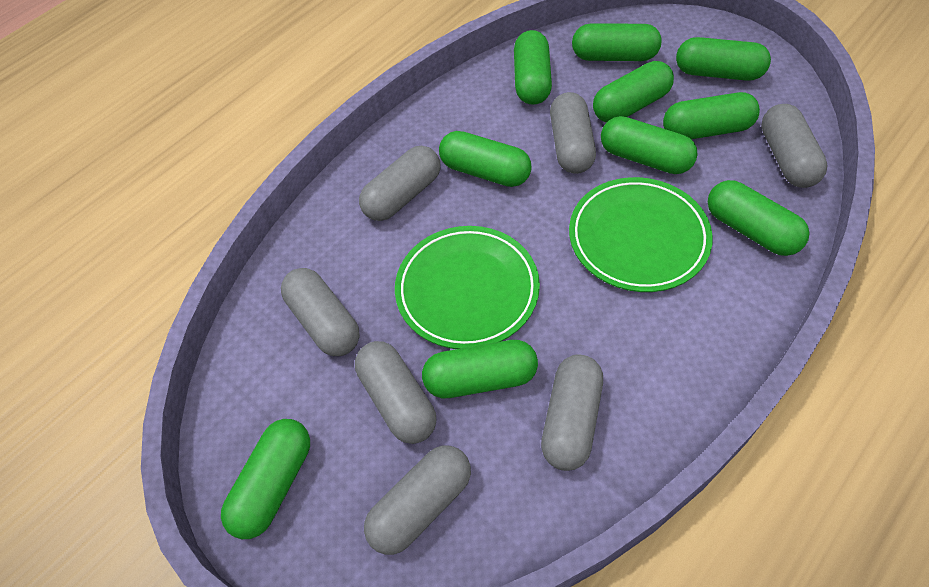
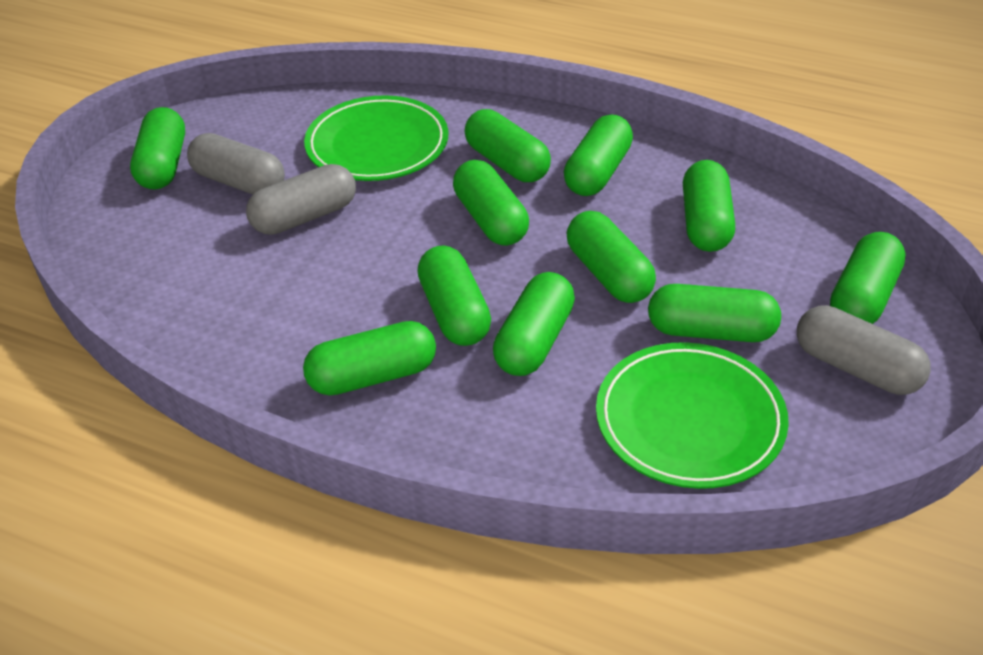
green capsule: [221,419,310,539] [422,340,538,398] [439,131,532,187] [514,30,552,105] [572,23,662,61] [593,61,674,123] [601,116,698,174] [663,92,760,139] [676,37,771,81] [708,180,809,256] = 10 -> [130,107,185,190] [303,321,436,396] [417,245,491,346] [453,160,529,246] [465,109,551,182] [493,272,575,376] [564,115,633,196] [567,211,656,303] [648,284,781,342] [683,160,735,252] [830,232,906,324] = 11
grey capsule: [281,268,360,356] [355,341,436,444] [359,146,440,221] [364,446,471,555] [541,355,603,471] [550,92,596,174] [761,104,828,188] = 7 -> [187,133,285,194] [246,164,356,235] [797,305,931,395] = 3

